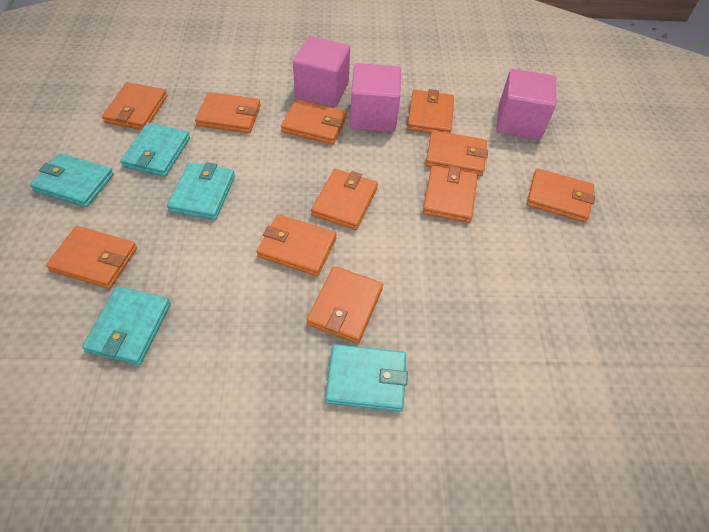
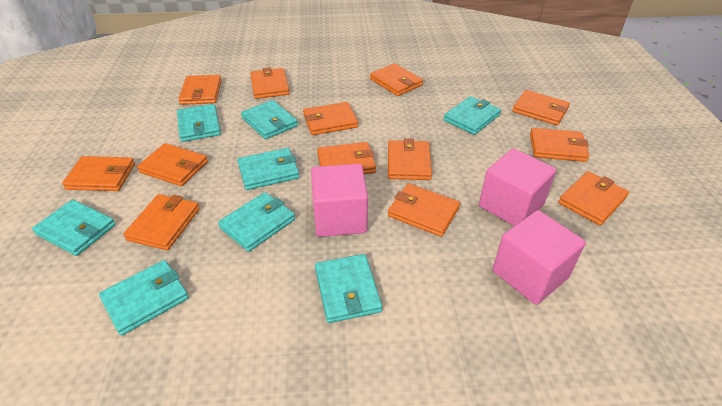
orange wallet: [46,226,137,289] [102,82,167,130] [195,92,261,133] [257,214,337,276] [281,99,347,145] [307,266,383,344] [311,169,378,230] [407,89,454,133] [422,166,478,223] [425,130,488,176] [526,168,595,223] = 11 -> [62,156,135,191] [123,194,200,250] [137,143,208,186] [178,75,222,105] [250,67,290,99] [303,102,358,135] [317,142,376,174] [370,63,423,96] [388,138,432,180] [388,183,460,237] [512,90,570,125] [530,128,589,162] [558,171,629,226] = 13
turquoise wallet: [30,153,114,208] [82,286,171,365] [120,123,190,177] [167,162,235,220] [325,344,408,412] = 5 -> [32,199,116,256] [99,260,189,336] [177,104,221,142] [218,192,295,252] [237,148,300,190] [241,100,298,139] [315,254,382,323] [443,96,501,135] = 8

